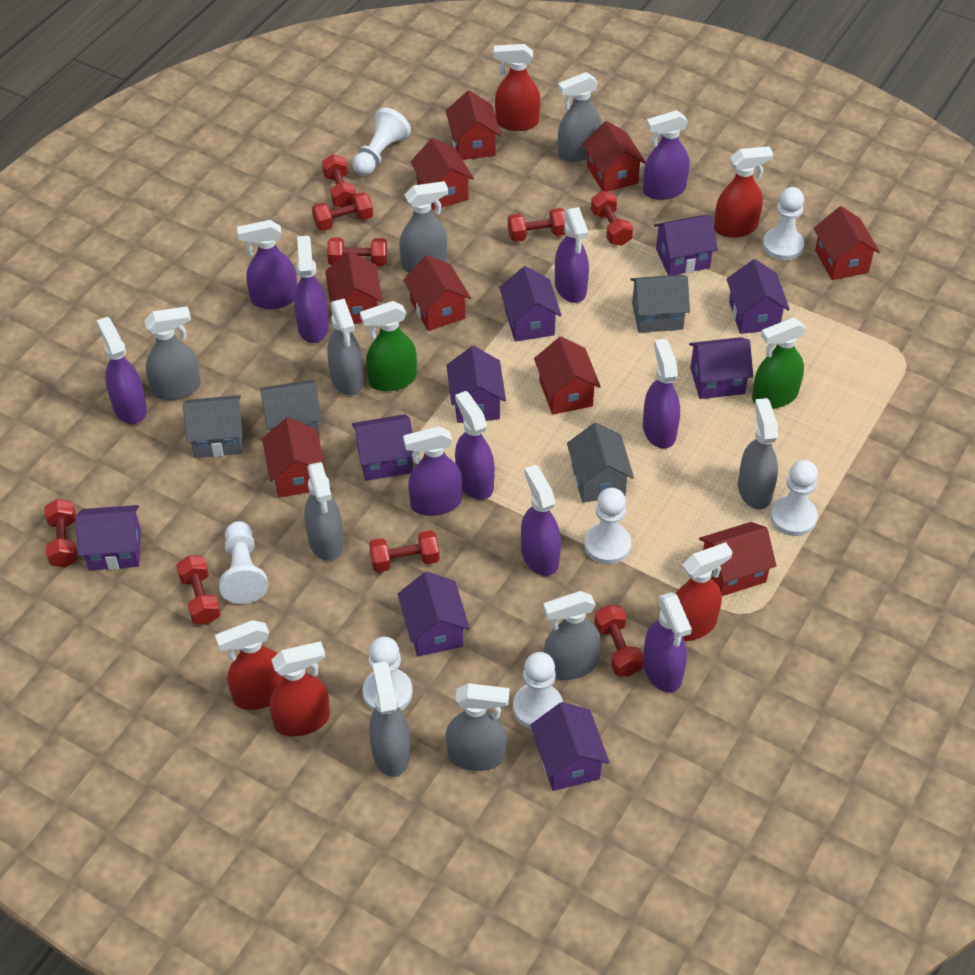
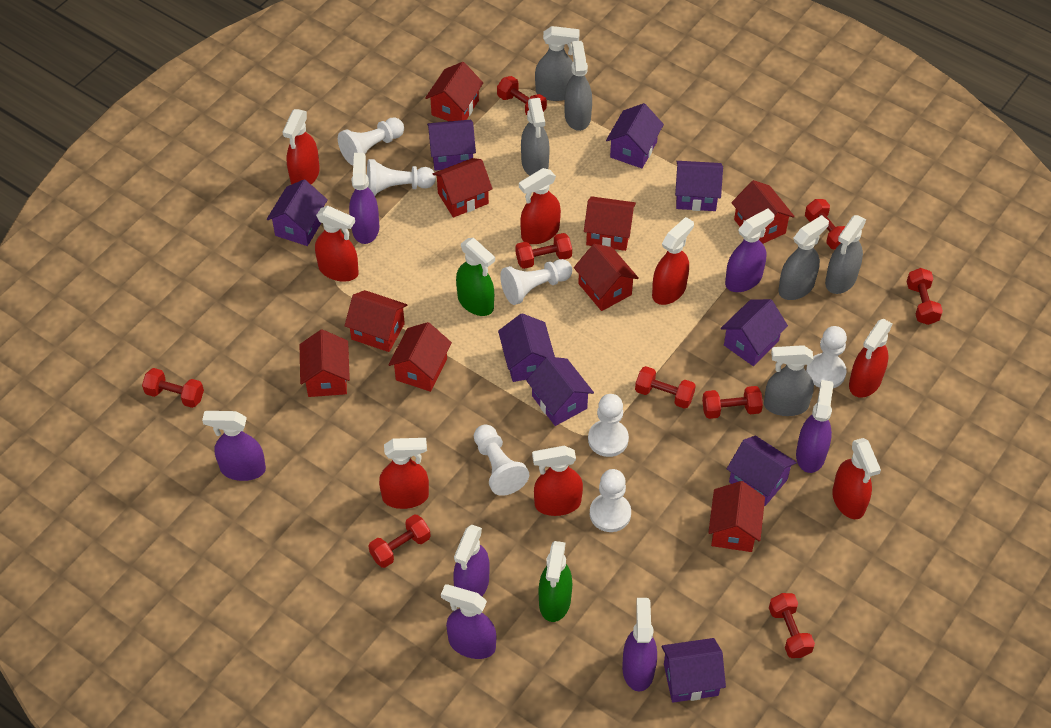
grey house: [183,395,243,458] [260,380,322,437] [567,423,634,503] [630,275,690,333] = 4 -> none = 0
grey spray bottle: [144,306,201,400] [305,462,344,561] [327,299,364,395] [369,661,410,777] [399,181,448,273] [446,683,509,771] [543,591,601,680] [558,72,601,162] [738,398,778,509] = 9 -> [521,98,550,176] [535,26,580,101] [564,41,592,131] [764,345,814,416] [778,215,829,300] [825,215,866,294] = 6
purple spray bottle: [97,317,147,424] [237,220,297,309] [294,236,329,343] [403,426,462,516] [455,391,495,500] [521,465,561,576] [555,207,589,303] [643,110,690,200] [643,339,680,449] [643,592,692,693] = 10 -> [202,411,266,481] [349,153,379,244] [441,584,496,659] [453,525,490,596] [622,598,657,691] [725,208,775,292] [796,380,833,473] = 7
red spray bottle: [215,620,284,710] [269,641,330,737] [494,44,540,131] [675,542,733,641] [714,146,773,238] = 5 -> [282,109,320,185] [315,206,359,282] [379,438,429,509] [519,168,561,244] [532,446,583,516] [652,217,694,305] [832,438,881,519] [849,319,893,398] = 8

